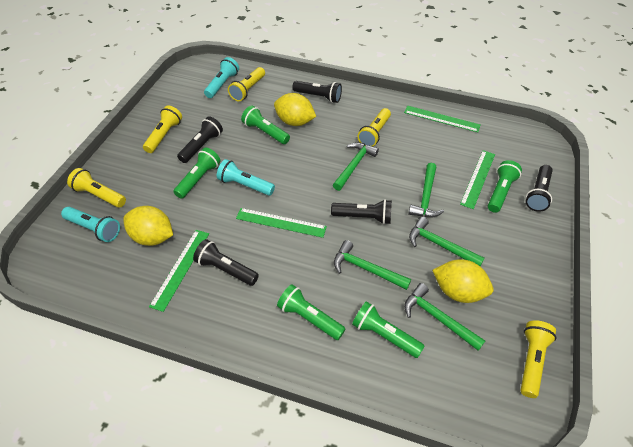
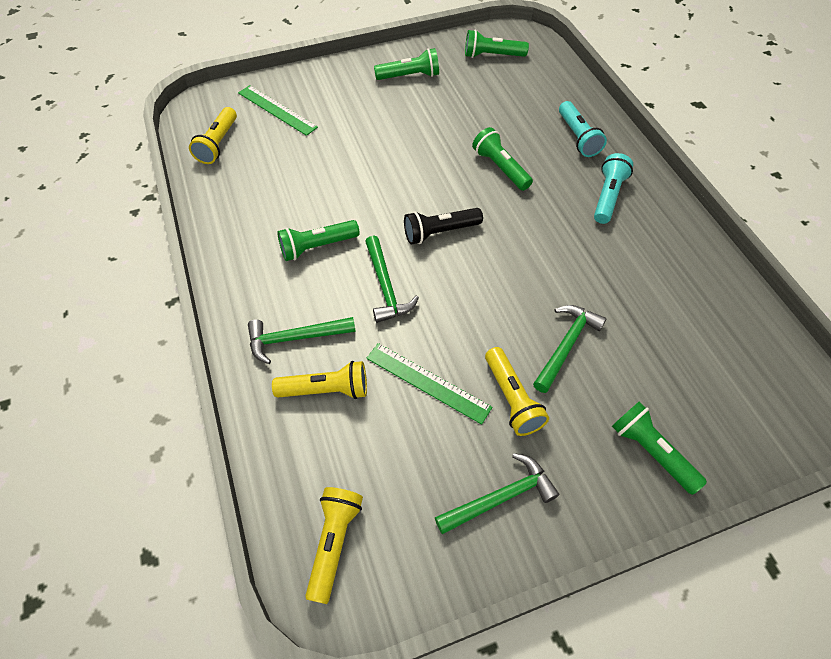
black flashlight: [177,116,223,163] [193,239,259,286] [292,81,342,103] [331,199,392,224] [526,165,553,212] = 5 -> [404,208,483,244] = 1
green hammer: [333,142,379,191] [334,240,411,290] [404,283,485,351] [408,163,444,218] [409,217,485,266] = 5 -> [248,317,356,364] [365,236,419,323] [435,453,559,534] [533,305,607,393] = 4
green ruler: [149,230,209,312] [236,208,327,238] [404,105,480,132] [460,150,495,209] = 4 -> [238,85,318,136] [366,343,492,425] = 2
turquoise flashlight: [61,207,120,242] [204,57,239,98] [217,159,275,196] = 3 -> [559,101,607,157] [594,153,633,224] = 2
yellow flashlight: [67,168,126,208] [143,105,182,153] [228,67,265,101] [358,108,391,146] [520,320,556,398] = 5 -> [189,107,237,164] [272,361,367,399] [305,487,363,604] [485,347,549,436] = 4
yellow lemon: [123,206,173,246] [274,93,316,126] [432,259,494,303] = 3 -> none = 0

